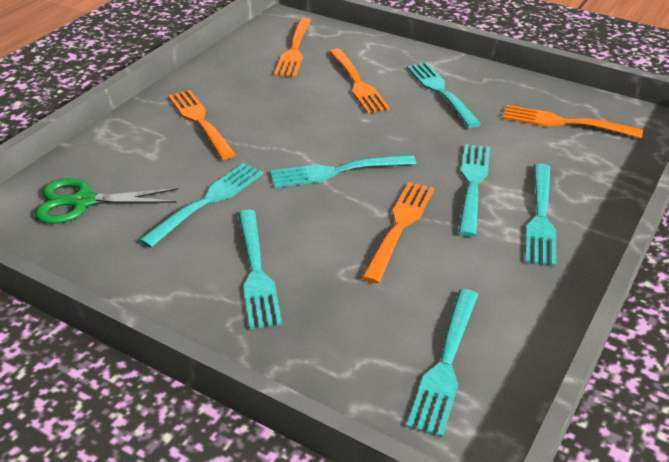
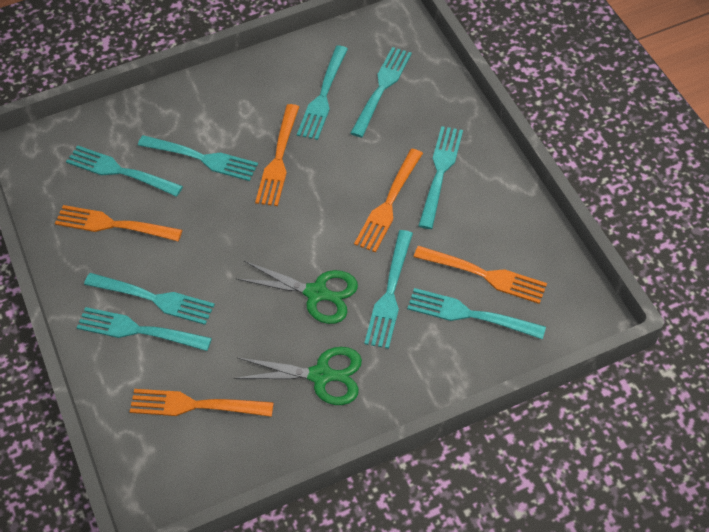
green scissors: [35,178,179,224] = 1 -> [234,347,362,405] [237,261,358,324] = 2
turquoise fork: [139,163,263,248] [238,209,282,329] [270,154,416,188] [407,62,481,128] [407,289,478,437] [458,144,490,237] [525,164,556,266] = 7 -> [66,145,183,197] [76,307,212,351] [84,273,215,325] [138,135,258,181] [297,46,348,140] [351,47,412,137] [364,230,413,349] [407,288,546,340] [418,126,463,229] = 9

